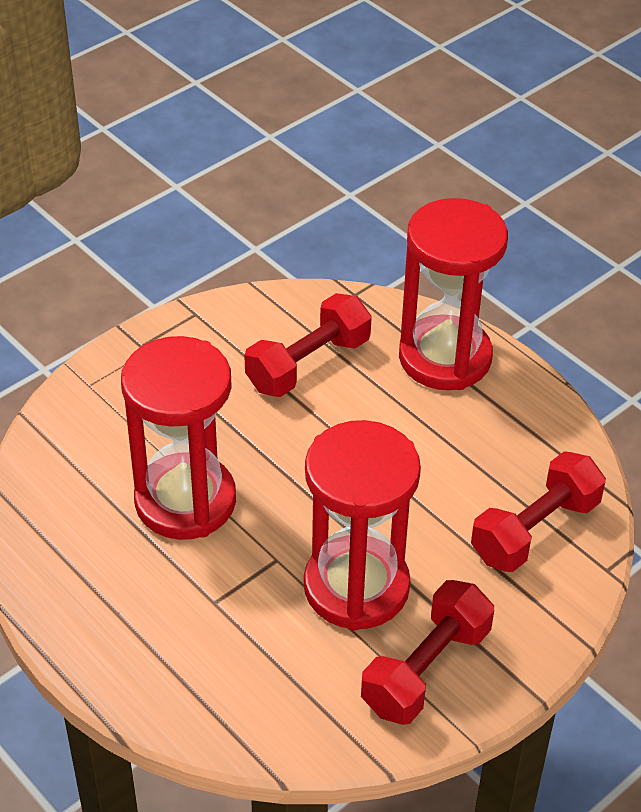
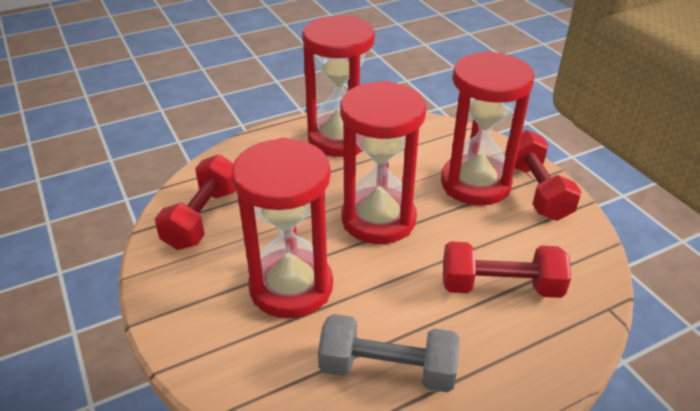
grey dumbbell: none = 0 -> [318,314,459,392] = 1
red hourglass: [121,336,236,540] [304,420,421,630] [399,198,508,390] = 3 -> [232,138,333,318] [302,16,375,157] [340,81,426,244] [441,51,535,206] = 4

